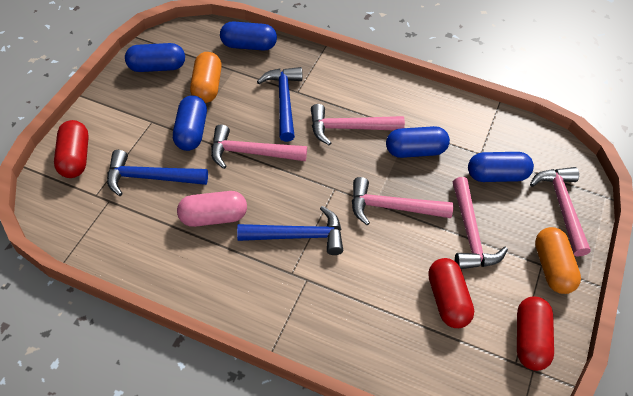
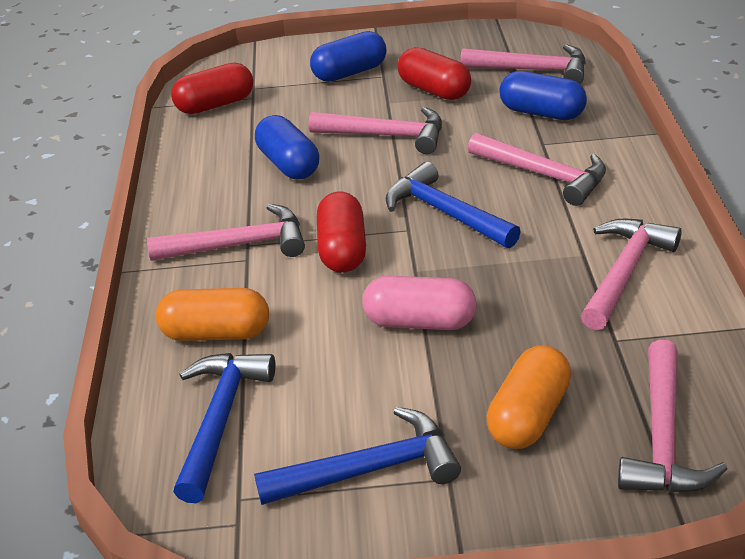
blue capsule: [125,43,185,72] [173,95,207,151] [220,21,277,51] [386,126,450,158] [468,152,534,182] = 5 -> [255,115,319,179] [310,31,386,82] [499,71,587,120] = 3
pink hammer: [211,124,307,169] [311,104,405,146] [352,177,453,226] [453,177,508,269] [530,167,591,256] = 5 -> [147,204,305,261] [309,107,442,154] [460,44,586,84] [468,133,606,206] [581,218,682,330] [618,340,727,493] = 6

